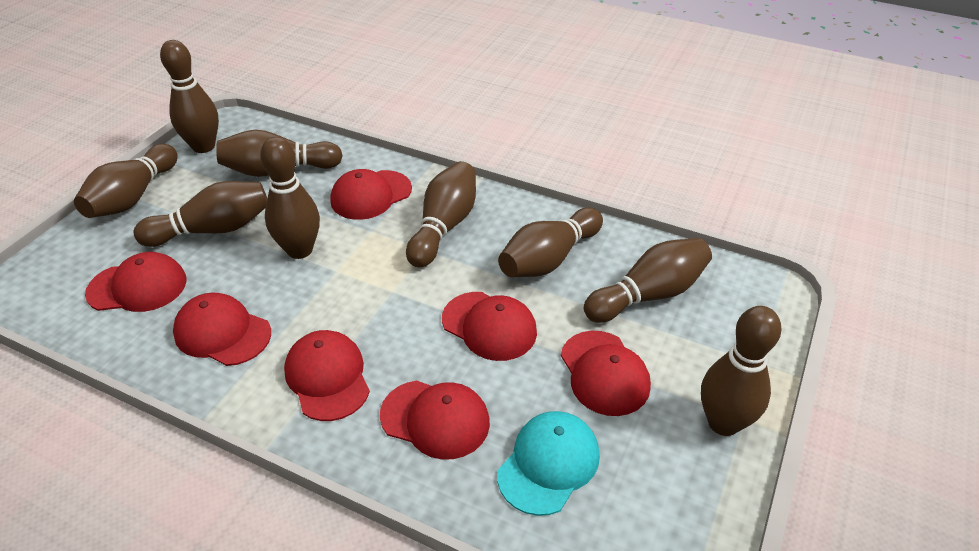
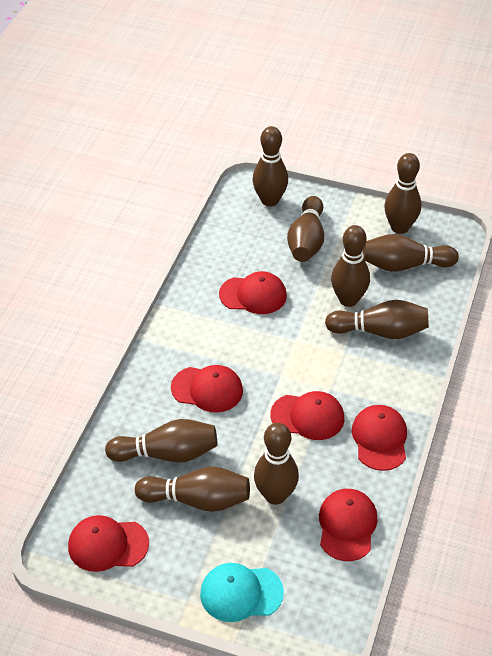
red cap: [85,252,186,312] [173,292,271,366] [284,330,370,421] [330,169,412,220] [380,380,490,460] [442,292,537,361] [561,331,651,416] = 7 -> [68,515,149,572] [171,365,243,413] [219,271,287,314] [270,391,345,440] [319,489,378,561] [352,405,407,471] = 6

